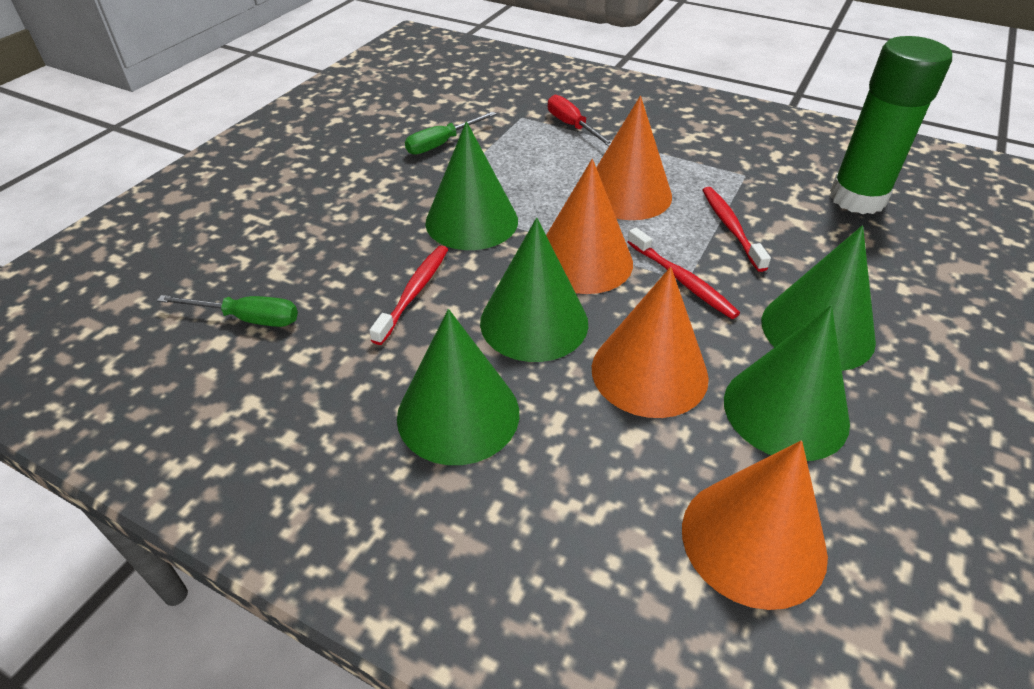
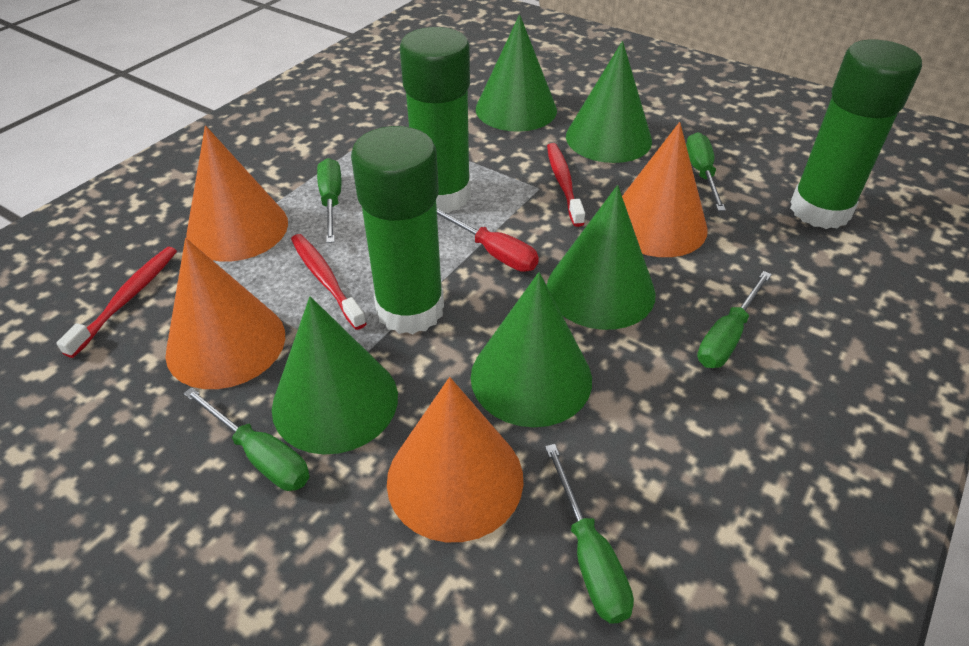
green glue stick: [830,36,952,214] = 1 -> [351,126,444,334] [400,27,471,213] [790,40,922,229] = 3
green screwdriver: [157,295,298,327] [405,111,496,155] = 2 -> [183,387,310,491] [317,158,341,243] [545,444,634,624] [686,132,726,211] [697,271,772,368] = 5

